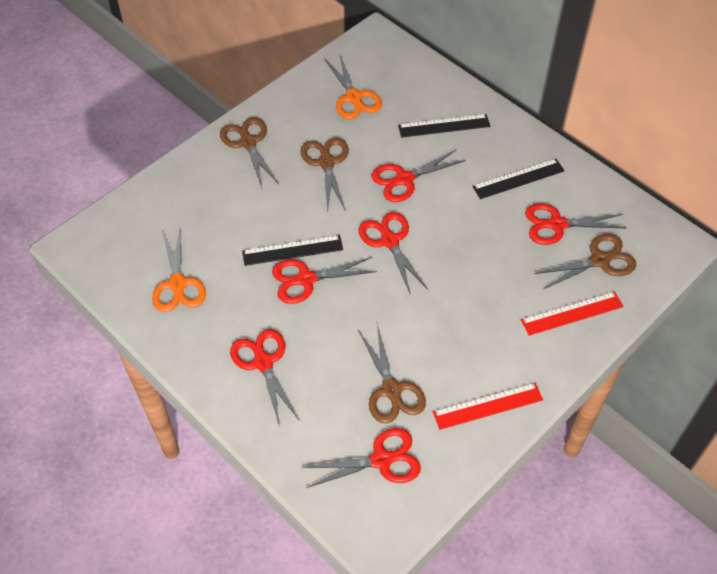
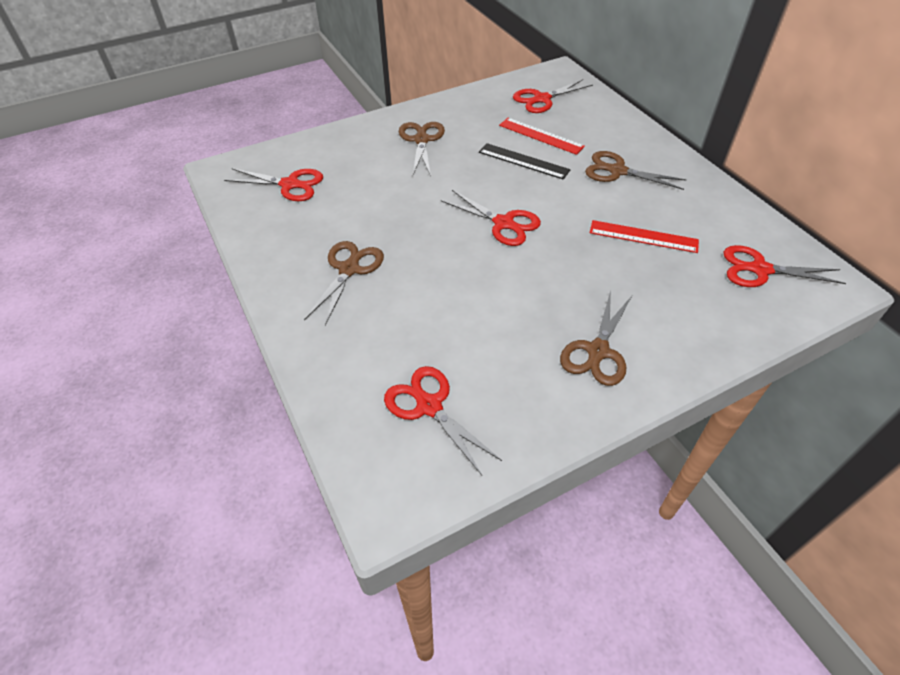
black ruler: [242,235,343,266] [398,114,490,138] [472,159,564,199] = 3 -> [479,143,571,180] = 1
orange scissors: [152,226,206,312] [325,55,382,119] = 2 -> none = 0
red scissors: [230,329,300,427] [272,257,377,304] [302,428,421,488] [359,212,428,295] [372,149,466,202] [525,203,626,245] = 6 -> [224,168,323,201] [384,366,502,475] [441,190,541,246] [513,79,593,113] [723,245,846,287] = 5

